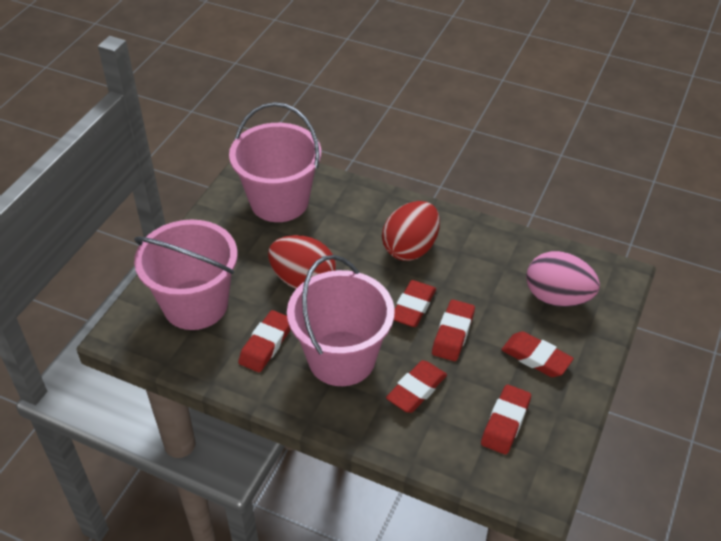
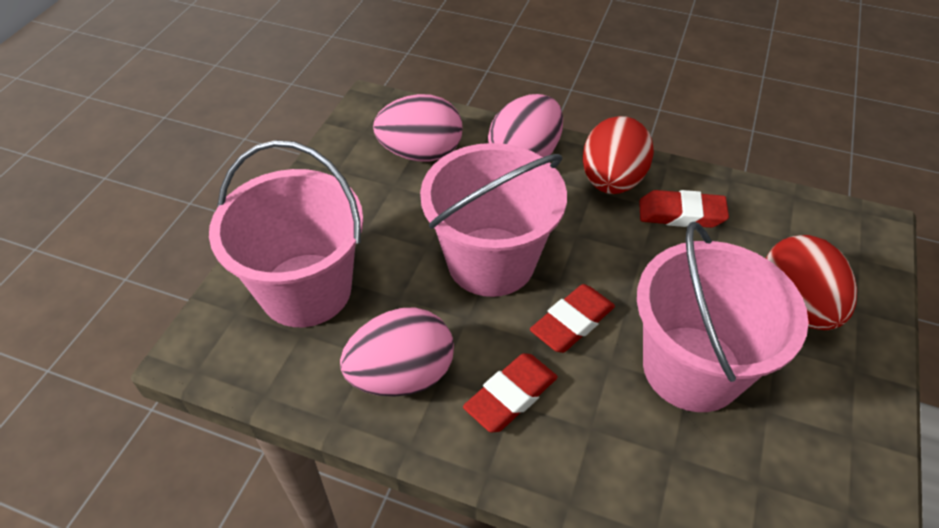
pink egg: [526,251,600,307] = 1 -> [340,308,454,397] [373,94,463,162] [488,94,563,157] = 3
red eraser: [238,310,290,372] [386,360,447,413] [394,280,436,327] [432,300,475,361] [481,384,531,455] [501,331,574,377] = 6 -> [463,353,558,433] [530,284,615,353] [639,190,729,228] = 3

